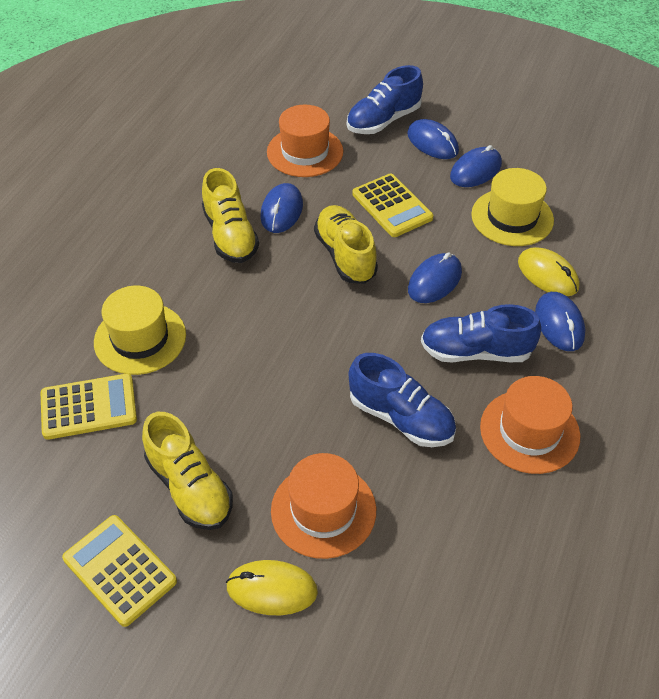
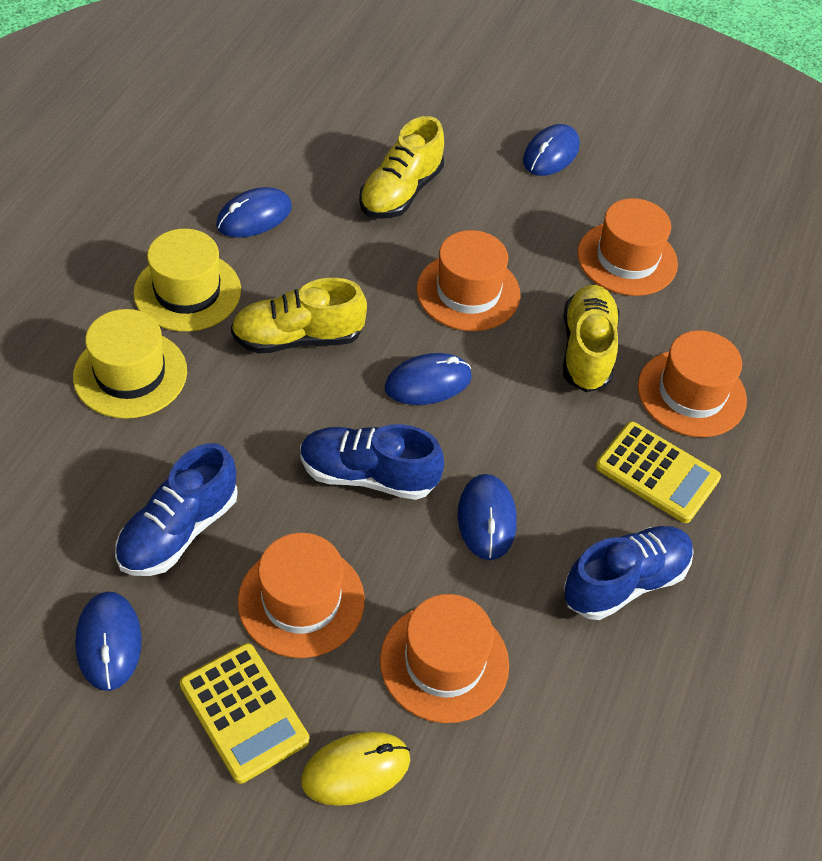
orange hat: [267,105,343,177] [271,453,376,559] [480,376,580,474] = 3 -> [238,533,365,658] [380,594,509,723] [417,230,520,331] [577,198,678,296] [638,330,747,437] = 5
yellow calculator: [41,374,137,440] [62,515,177,627] [352,173,434,237] = 3 -> [180,643,309,784] [596,421,721,523] = 2
yellow mouse: [226,560,318,615] [518,247,579,296] = 2 -> [301,732,410,806] = 1

